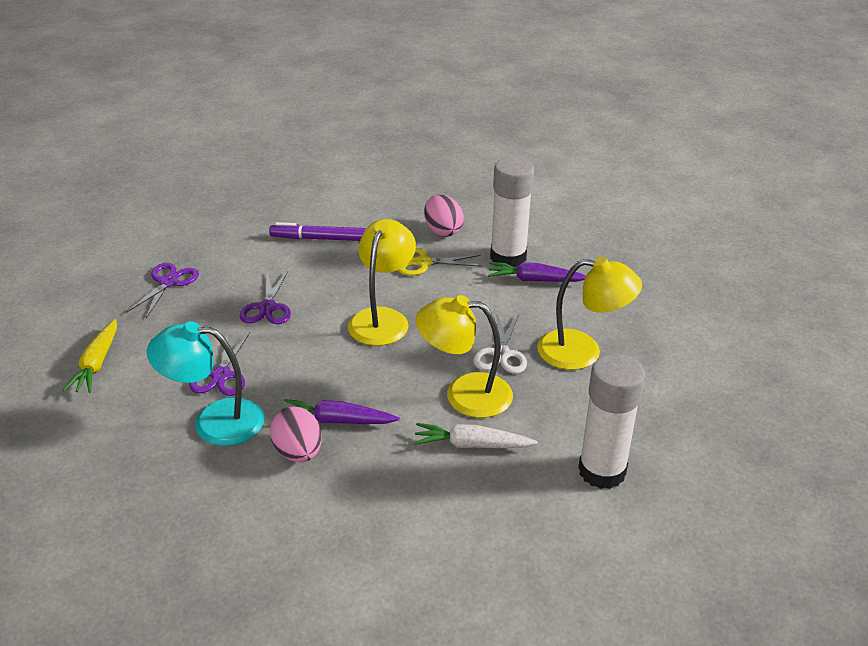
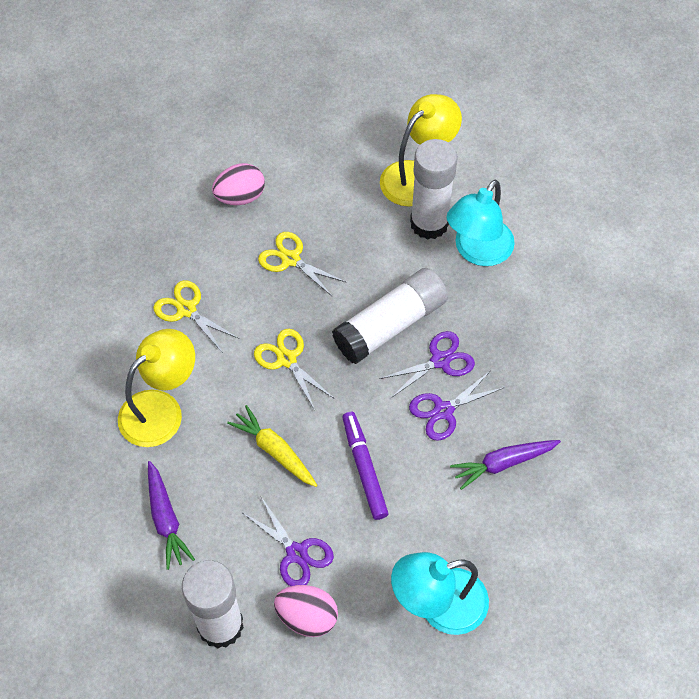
turquoise lamp: [147,321,264,446] = 1 -> [391,552,489,635] [446,180,515,266] = 2
white carrot: [414,423,538,448] = 1 -> none = 0
white glue stick: [490,157,534,267] [578,354,645,489] = 2 -> [182,560,244,649] [332,268,448,364] [410,139,458,240] = 3
white scissors: [473,314,527,374] = 1 -> none = 0
yellow lamp: [348,219,416,346] [416,295,513,418] [537,256,642,370] = 3 -> [118,329,195,447] [380,94,462,207] = 2
yellow scissors: [398,248,482,276] = 1 -> [153,280,239,352] [254,329,333,410] [258,232,347,297] = 3

